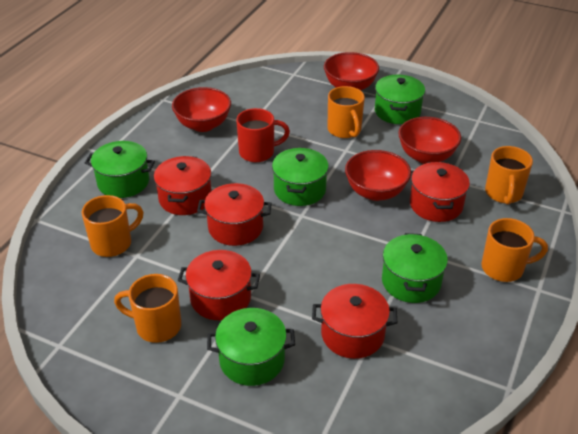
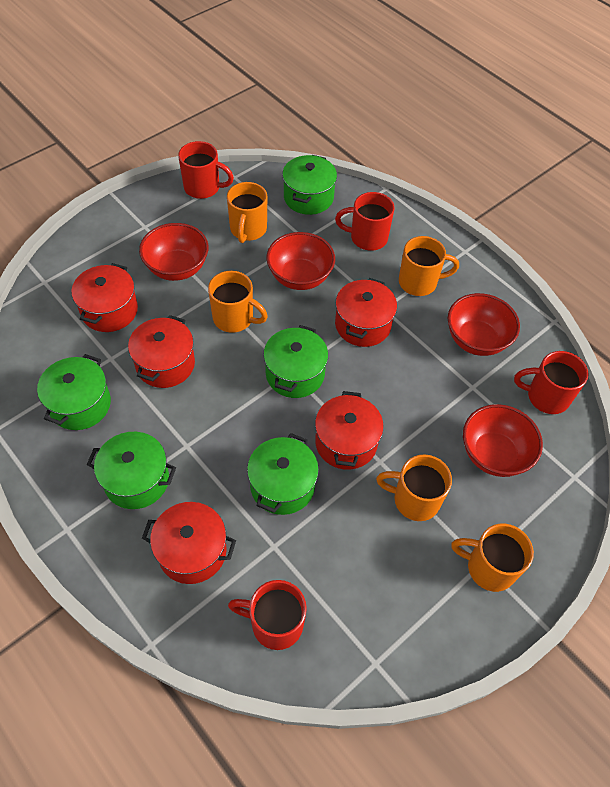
red mug: [236,108,290,162] = 1 -> [178,141,234,199] [228,580,307,650] [335,192,395,251] [514,351,588,414] = 4

